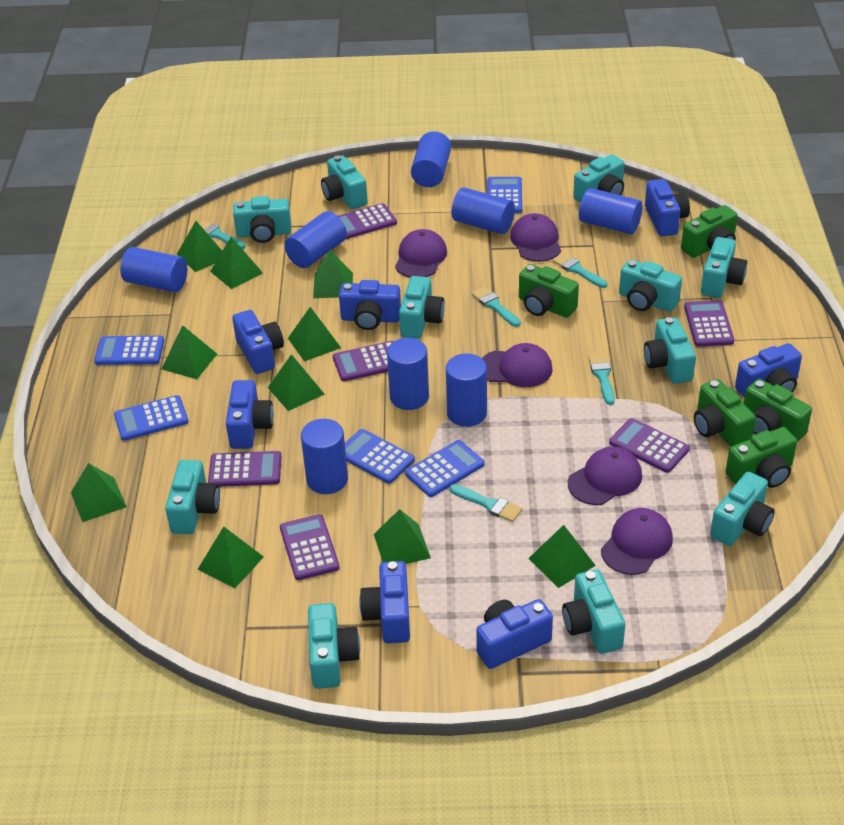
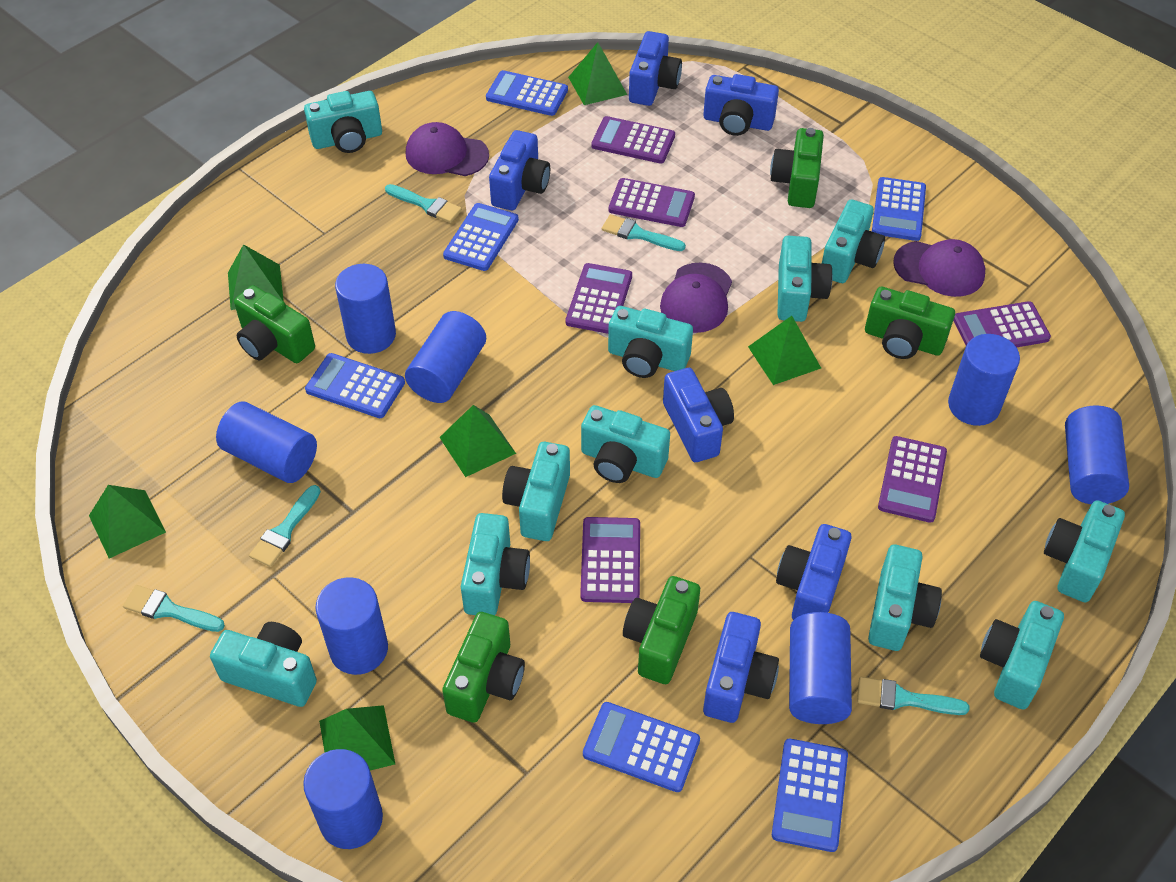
blue calculator: [94,336,164,365] [114,395,188,441] [345,429,415,484] [405,440,485,497] [487,177,522,213] = 5 -> [305,353,405,418] [443,203,519,271] [486,70,568,116] [583,702,700,792] [772,739,848,852] [872,177,926,241] = 6
blue camera: [226,380,274,449] [232,310,284,374] [339,280,401,330] [359,561,410,643] [476,599,553,669] [645,179,690,236] [735,343,802,397] = 7 -> [489,130,550,210] [629,31,682,106] [663,368,734,462] [703,74,779,136] [703,612,779,723] [776,524,851,620] = 6
green pyramid: [71,463,127,522] [162,325,217,379] [177,221,222,272] [197,527,264,588] [210,237,263,289] [268,354,324,411] [288,307,341,361] [313,250,353,298] [374,509,431,564] [528,525,596,588] = 10 -> [89,485,166,558] [228,244,284,310] [319,705,395,771] [439,405,516,477] [568,42,627,105] [748,316,821,385] = 6
purple cap: [395,229,447,278] [482,343,553,387] [510,213,561,262] [568,447,642,505] [601,508,673,575] = 5 -> [406,122,489,176] [660,263,732,333] [893,239,985,297] = 3

